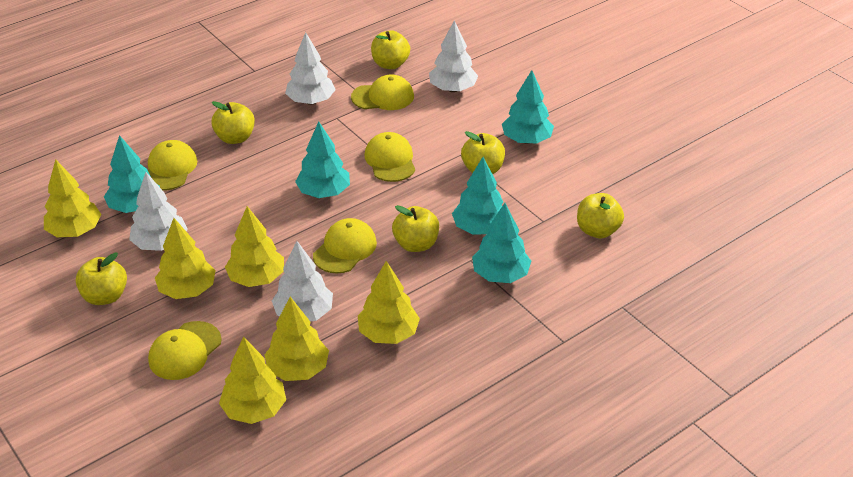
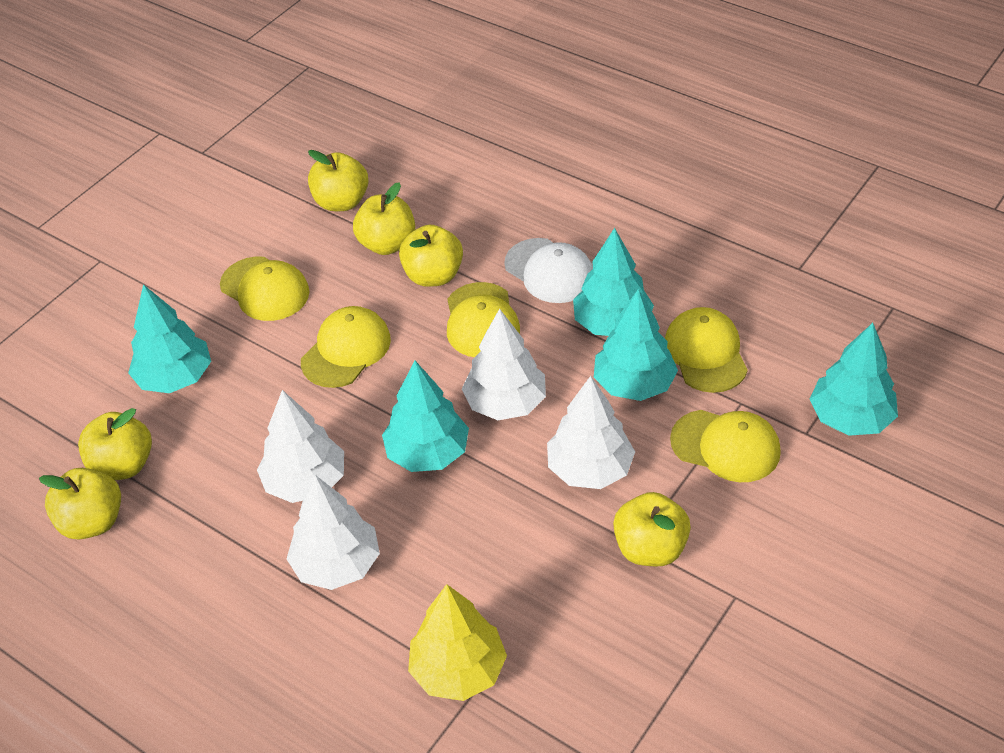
white cap: none = 0 -> [504,238,593,303] = 1
yellow tree: [44,159,101,238] [155,218,216,299] [219,337,286,424] [225,206,284,287] [264,297,329,381] [358,261,420,344] = 6 -> [408,584,507,701] = 1

